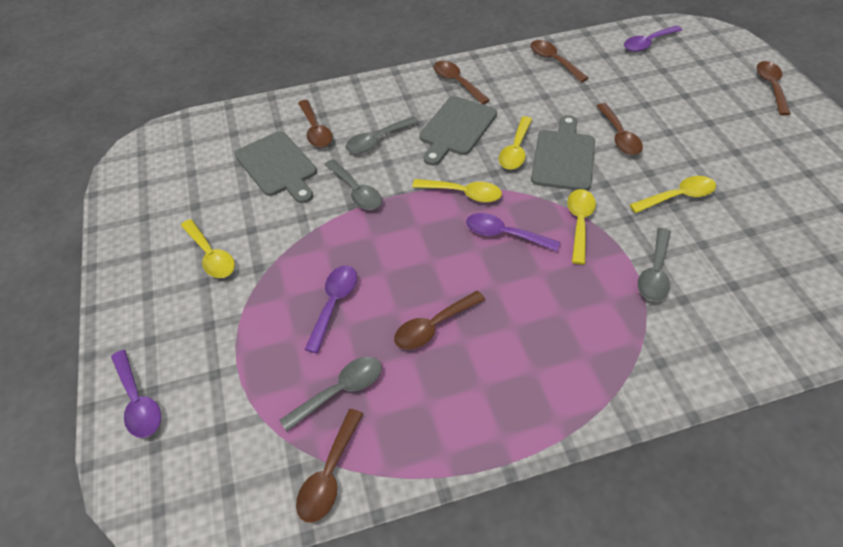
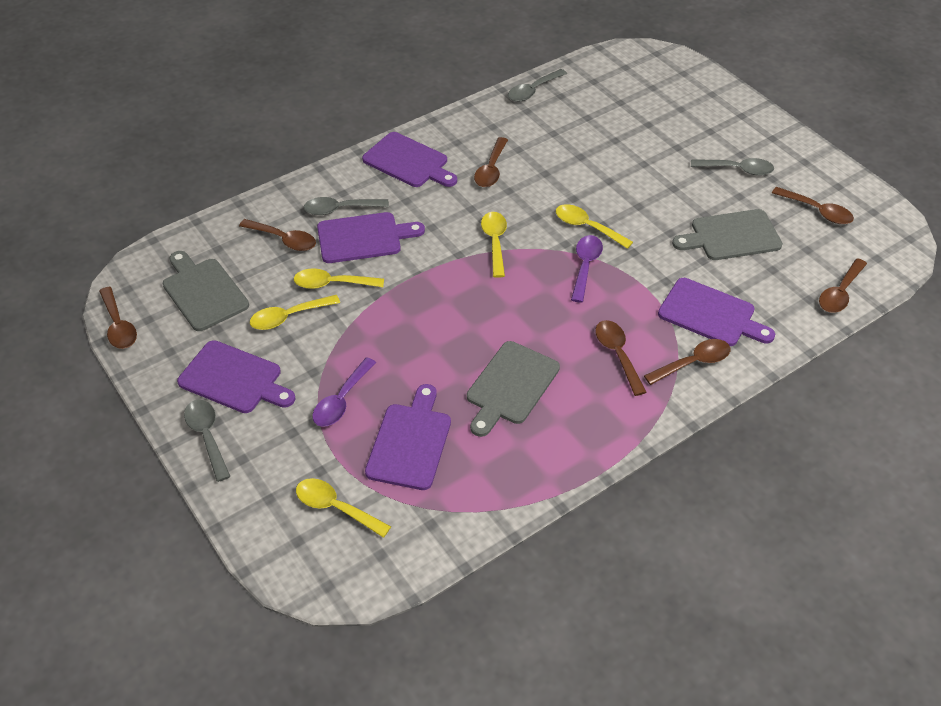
purple cutting board: none = 0 -> [177,340,295,413] [317,212,425,263] [362,132,457,187] [365,384,451,490] [658,278,775,346] = 5
purple spoon: [111,350,161,438] [305,266,357,353] [466,213,560,251] [624,25,682,52] = 4 -> [312,357,376,427] [571,235,603,303] = 2

